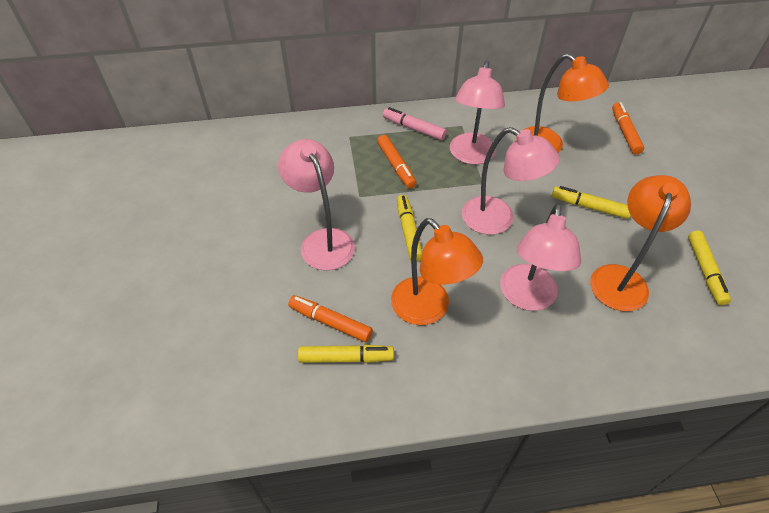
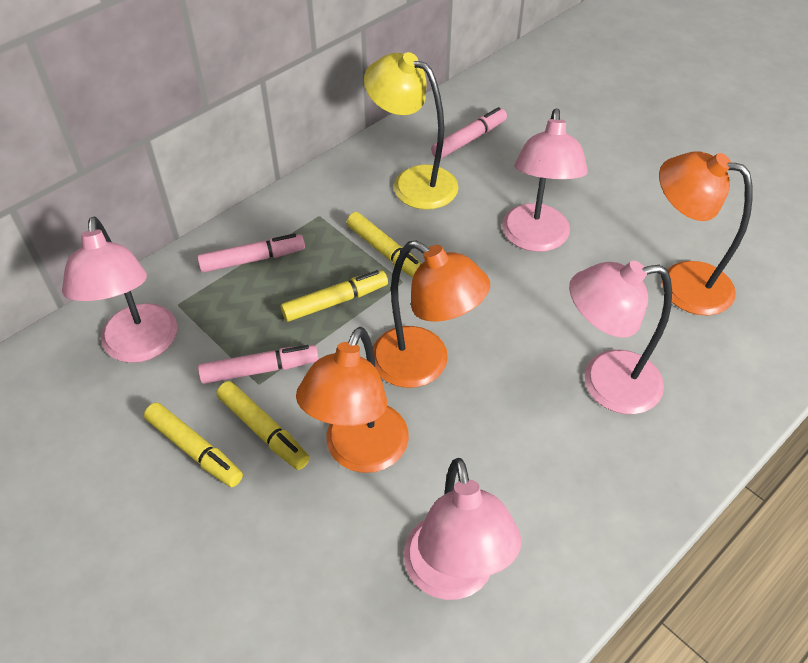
orange marker: [288,295,373,342] [377,135,416,189] [612,102,644,155] = 3 -> none = 0
pink marker: [383,107,447,140] = 1 -> [197,234,305,273] [198,345,319,384] [431,107,507,159] = 3
yellow lamp: none = 0 -> [364,52,459,210] = 1

